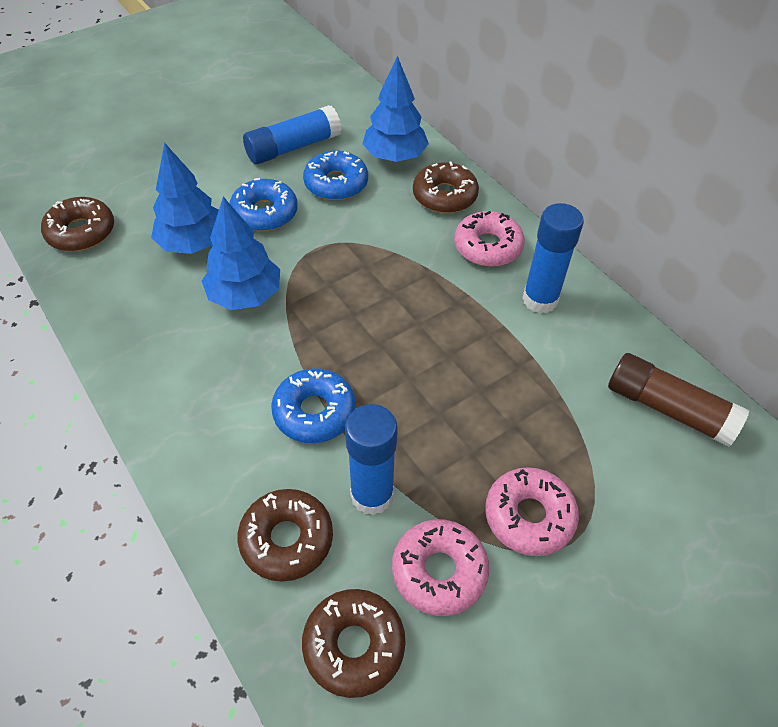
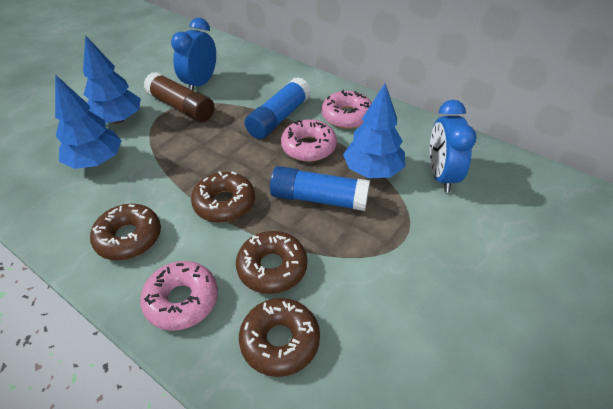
blue clock: none = 0 -> [171,18,216,90] [430,100,477,193] = 2
blue donut: [230,178,298,231] [271,368,356,443] [303,151,368,200] = 3 -> none = 0
blue glue stick: [243,105,341,164] [345,404,398,515] [522,203,584,314] = 3 -> [244,77,311,139] [270,166,370,211] = 2

